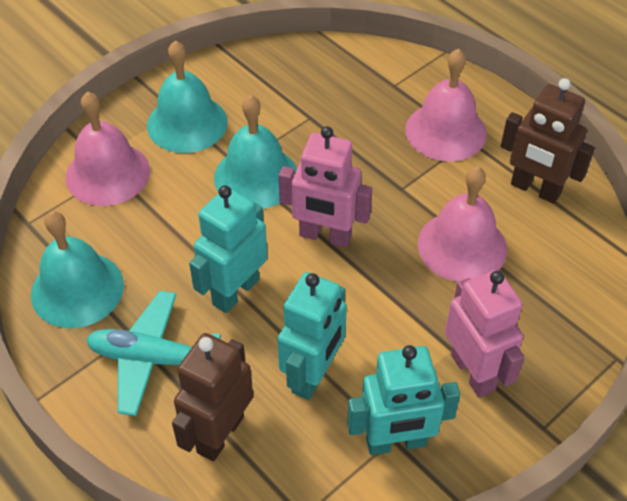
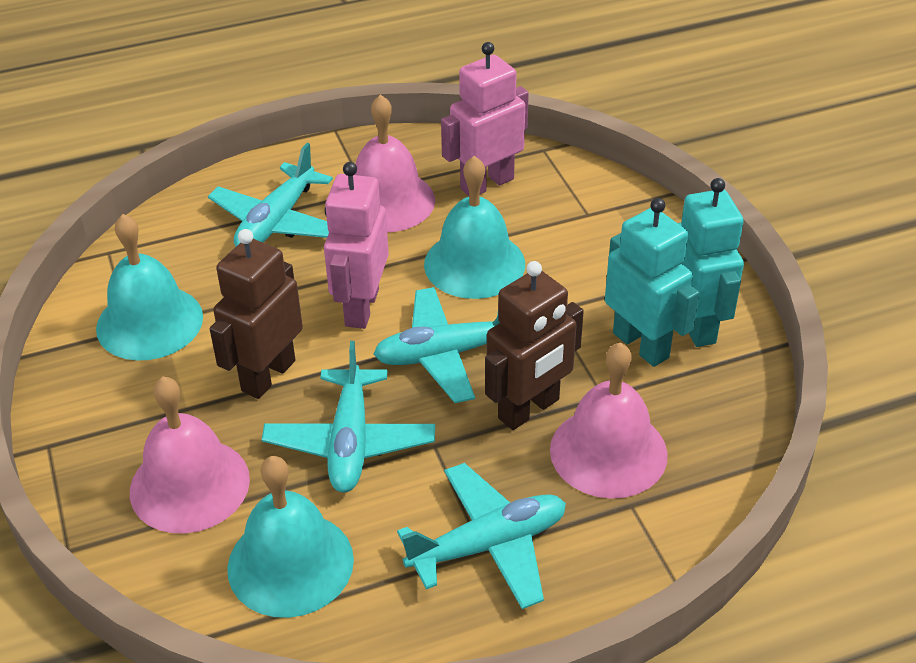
turquoise plane: [86,291,221,416] = 1 -> [208,143,333,246] [262,341,435,493] [373,287,500,403] [397,463,566,609] = 4
turquoise robot: [189,185,268,313] [277,272,347,400] [347,345,460,455] = 3 -> [605,198,699,367] [678,178,744,347] = 2

